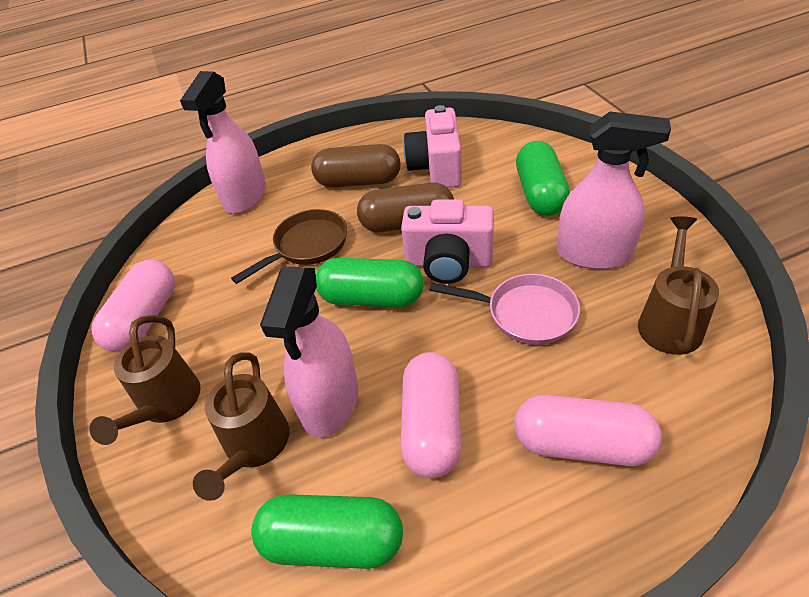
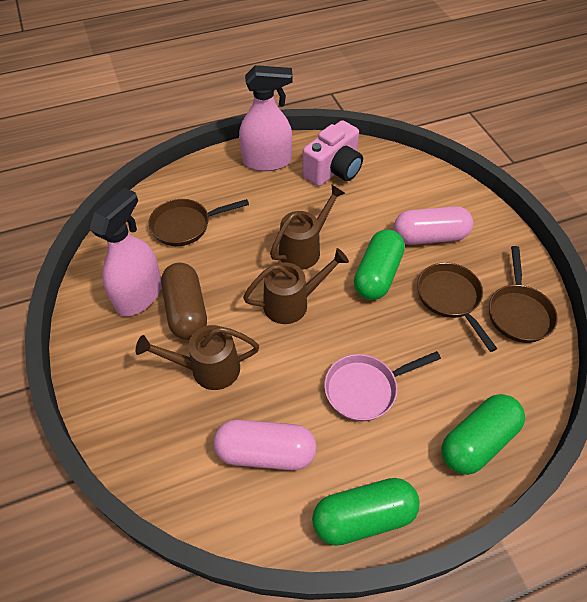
brown capsule: [311,144,401,187] [357,182,454,232] = 2 -> [161,262,207,340] = 1
brown pan: [231,209,347,284] = 1 -> [149,199,249,246] [417,262,497,352] [489,246,558,343] = 3
pink camera: [401,199,494,284] [403,105,462,188] = 2 -> [302,120,363,186] = 1
pink capsule: [92,260,175,353] [401,352,461,478] [514,395,662,466] = 3 -> [214,420,316,470] [393,206,473,245] = 2
pink spray bottle: [180,71,266,214] [260,267,358,438] [557,112,671,269] = 3 -> [89,188,162,316] [239,65,292,171] = 2

